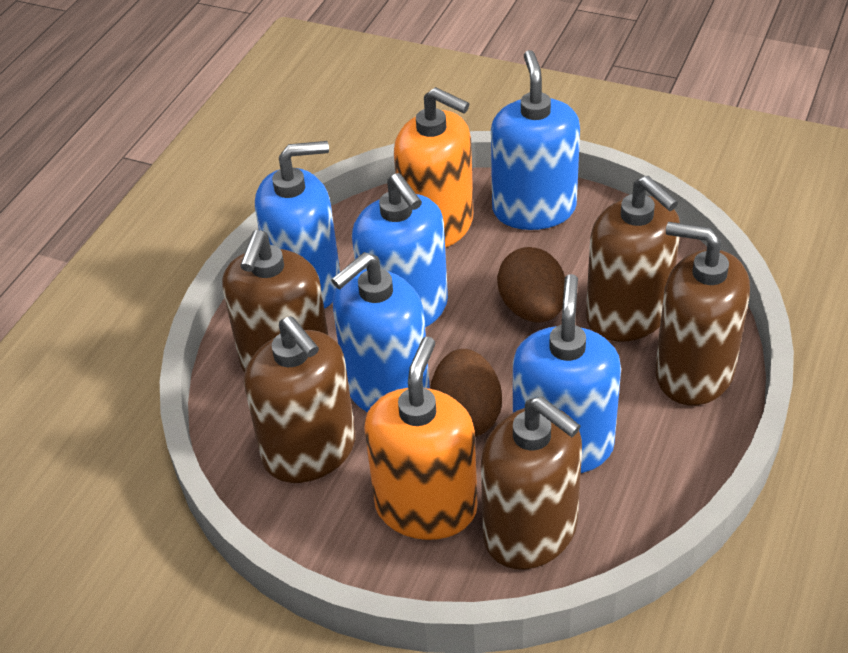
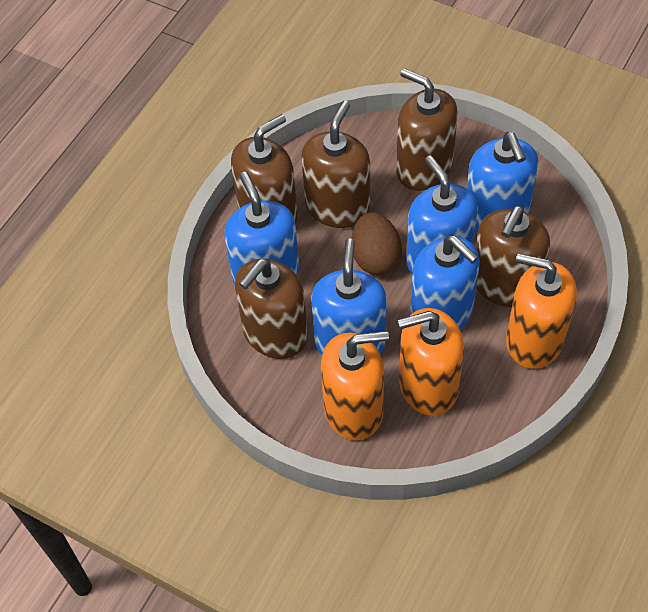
brown egg: [430,349,502,437] [497,247,565,323] = 2 -> [351,213,402,275] = 1
orange soap dispenser: [364,337,477,540] [394,87,473,248] = 2 -> [321,331,389,440] [398,308,464,416] [506,254,577,369] = 3

